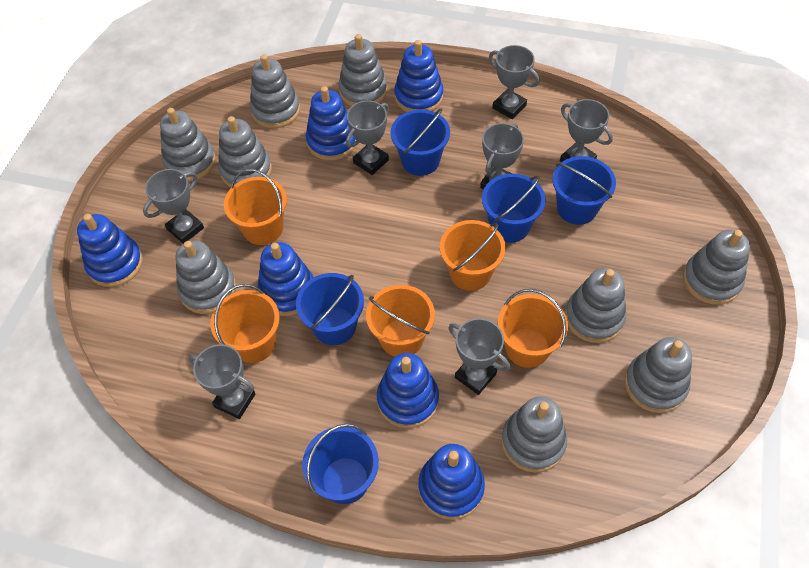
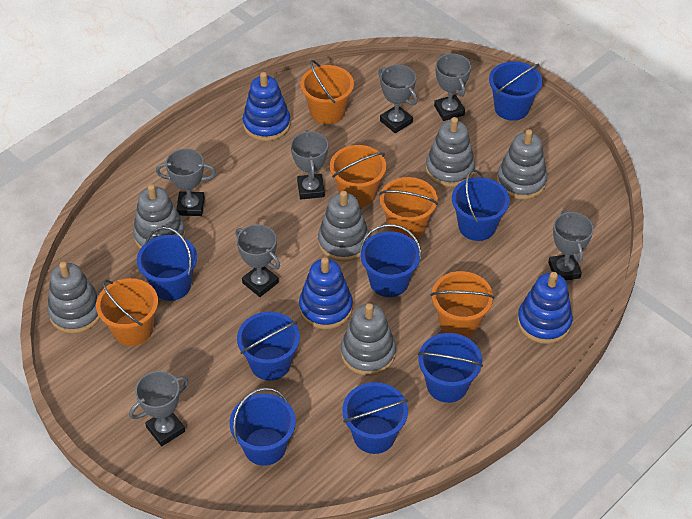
blue bucket: [296,273,364,345] [302,424,379,504] [390,109,450,176] [482,174,546,243] [552,156,616,225] = 5 -> [137,227,197,301] [229,388,296,466] [237,312,300,380] [342,382,408,454] [359,224,421,297] [418,333,483,403] [452,169,510,241] [489,61,543,121] = 8
blue stacking toy: [77,214,143,287] [257,242,314,316] [306,86,356,161] [377,353,439,428] [394,40,444,112] [418,444,485,520] = 6 -> [243,72,291,141] [299,257,353,329] [517,272,573,344] = 3
grey stacking toy: [160,108,216,182] [176,240,236,314] [218,116,272,187] [250,54,300,128] [338,34,387,106] [501,396,567,473] [565,268,626,343] [625,337,692,413] [683,230,750,305] = 9 -> [47,262,100,334] [133,184,185,249] [318,190,369,262] [341,303,396,376] [426,117,475,187] [497,129,547,200] = 6

